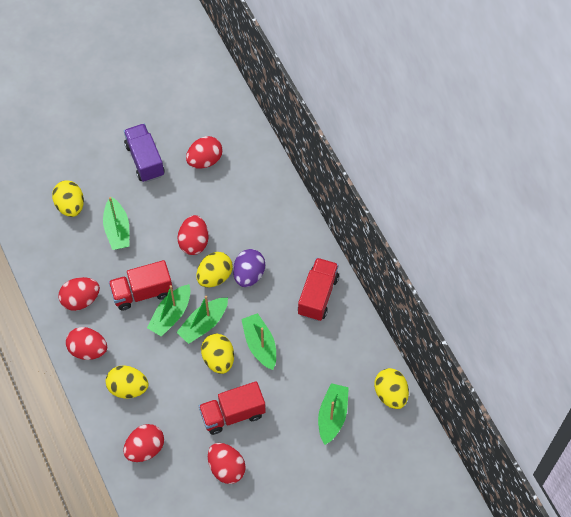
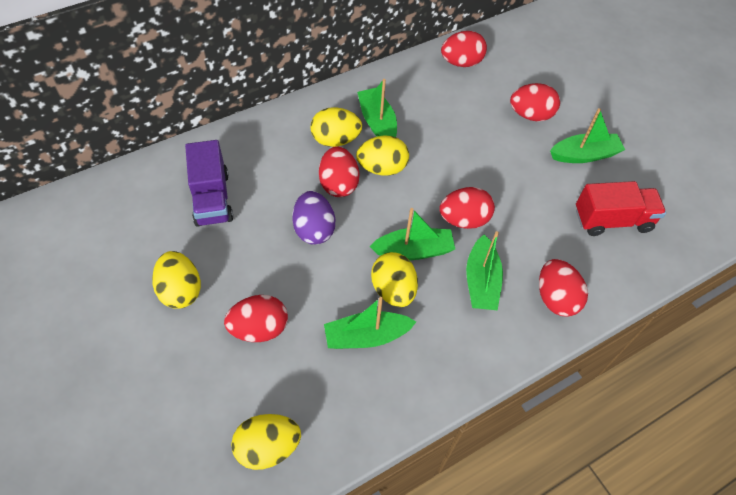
red truck: [109,260,173,310] [199,381,266,435] [298,258,339,321] = 3 -> [576,181,666,236] = 1

